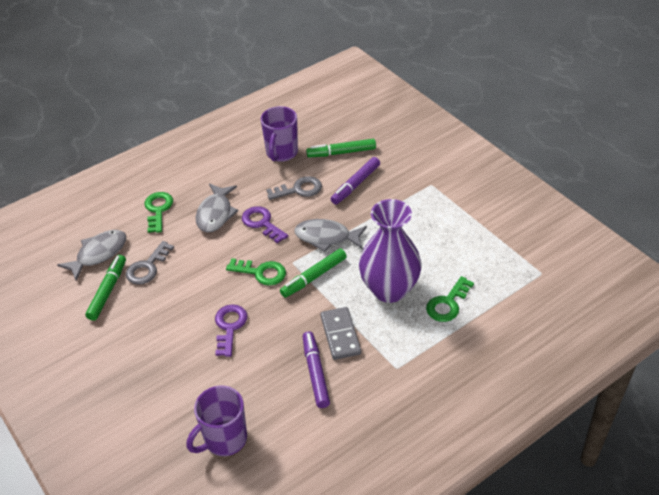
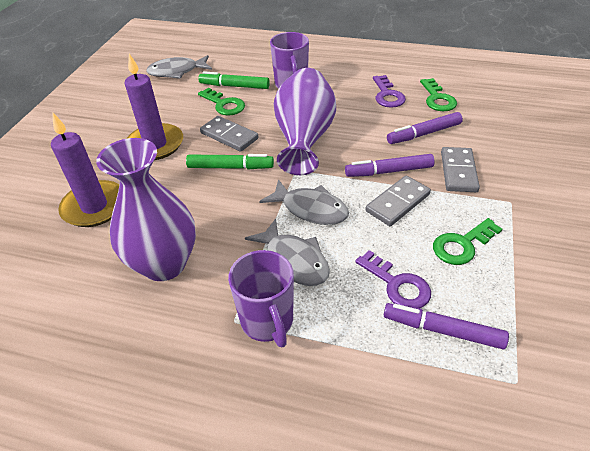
green marker: [85,255,126,321] [280,248,347,298] [306,139,376,157] = 3 -> [186,154,274,169] [198,71,270,89] = 2
grey domino: [320,307,361,360] = 1 -> [200,116,258,152] [365,176,431,226] [441,147,480,192] = 3
grey key: [126,241,174,285] [266,176,322,200] = 2 -> none = 0
purple candle: none = 0 -> [51,112,119,227] [125,54,183,160] = 2
purple marker: [303,331,330,408] [331,157,380,205] = 2 -> [345,154,435,177] [384,303,509,349] [387,112,463,144] = 3
purple vase: [359,199,422,303] = 1 -> [96,138,196,281] [274,68,336,175] = 2

